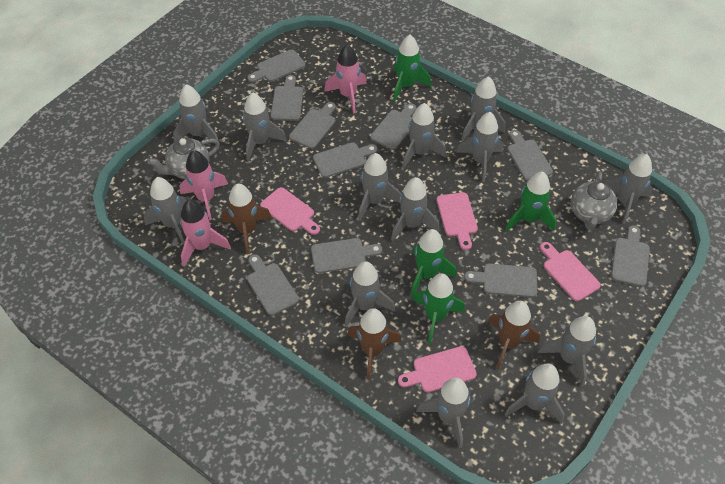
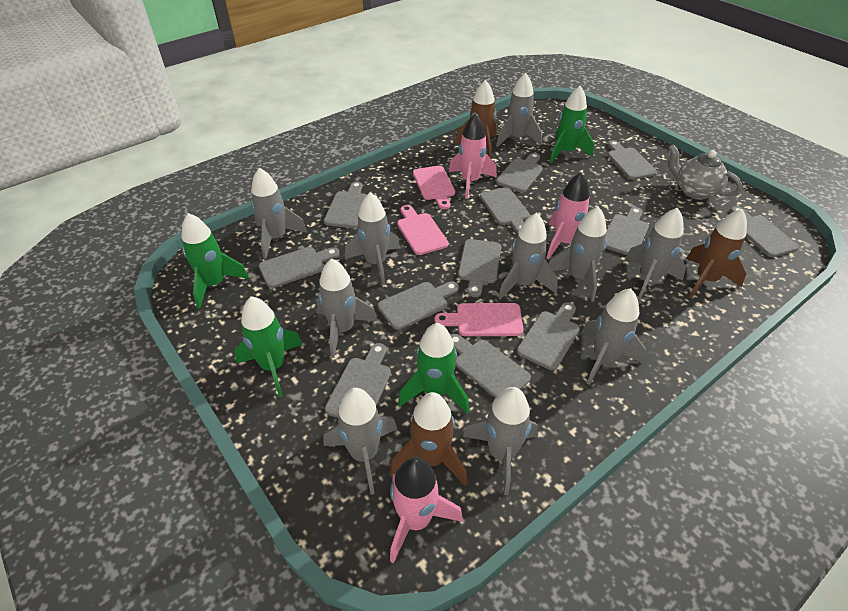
grey cutting board: [247,49,306,82] [247,254,299,315] [271,75,304,121] [289,102,336,149] [311,238,382,273] [313,142,378,178] [370,103,416,150] [464,263,537,298] [507,130,553,181] [611,225,650,287] = 10 -> [259,247,340,288] [324,181,367,228] [325,343,391,418] [378,281,459,330] [451,334,531,398] [458,239,501,297] [480,187,530,233] [496,153,543,192] [517,302,580,370] [606,207,649,255] [608,140,657,180] [730,206,799,257] = 12
grey rocket: [144,177,188,245] [173,84,219,142] [243,92,287,161] [345,261,395,327] [358,153,401,220] [391,177,439,241] [402,103,446,168] [416,378,471,448] [456,112,503,182] [461,76,505,140] [504,363,565,424] [537,316,596,387] [605,154,653,224] = 13 -> [251,168,308,259] [316,258,378,358] [324,388,397,495] [345,192,400,286] [463,387,538,495] [496,73,542,147] [498,213,558,300] [549,207,607,302] [581,288,646,385] [625,208,686,300] = 10
grey teapot: [147,138,220,179] [571,171,618,230] = 2 -> [669,144,743,200] = 1
pink cutting board: [260,187,320,235] [398,346,477,392] [437,192,478,250] [540,242,601,301] = 4 -> [397,205,449,255] [413,166,455,209] [434,303,524,336] = 3

